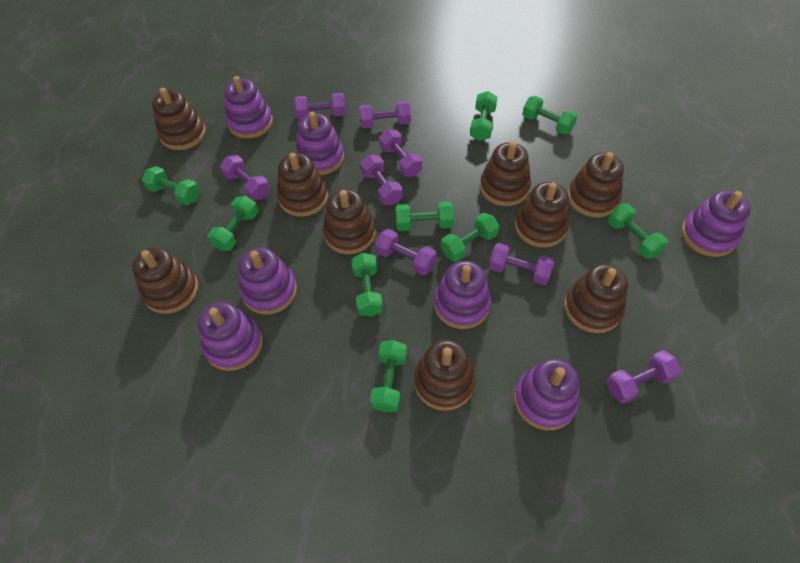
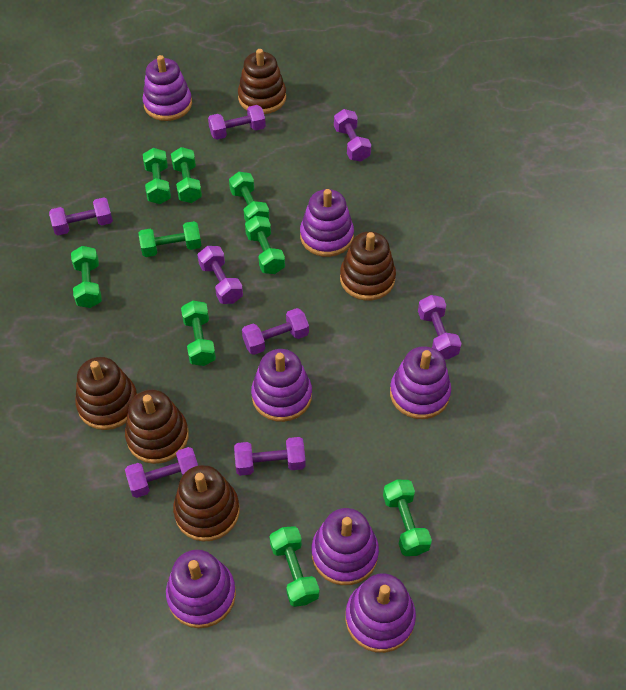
brown stacking toy: [132,247,198,314] [152,88,206,150] [277,153,328,217] [323,189,376,254] [414,340,476,411] [480,141,531,206] [515,182,569,248] [564,264,628,333] [568,152,624,217] = 9 -> [75,357,137,430] [125,390,189,464] [173,465,240,542] [238,49,286,114] [340,231,396,301] = 5

